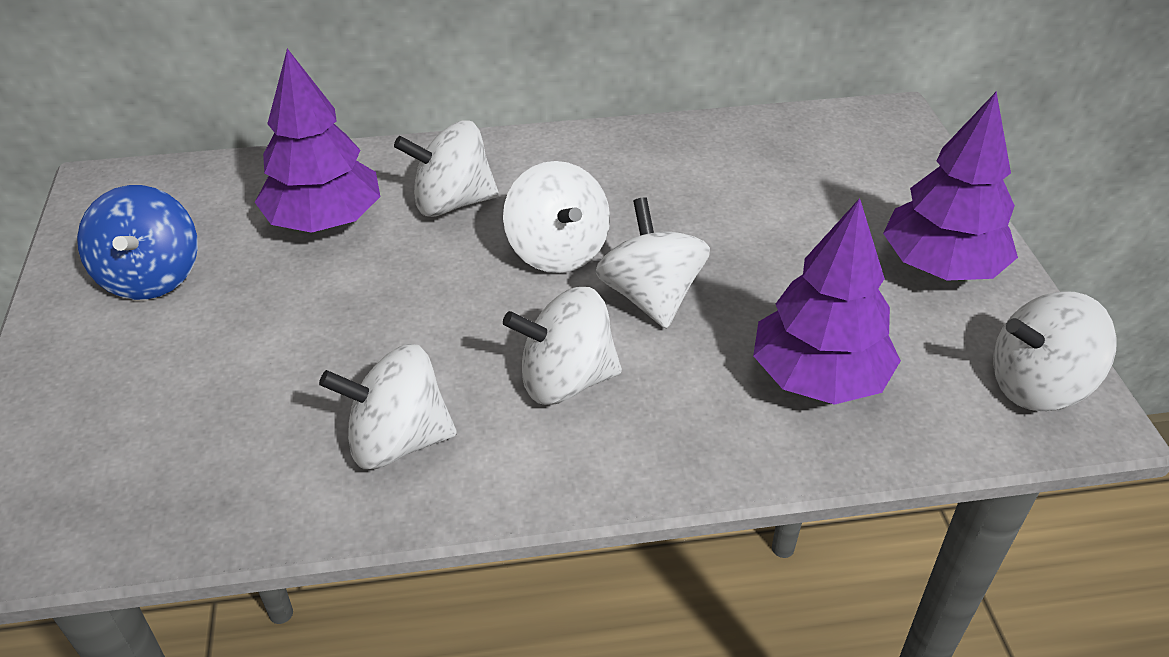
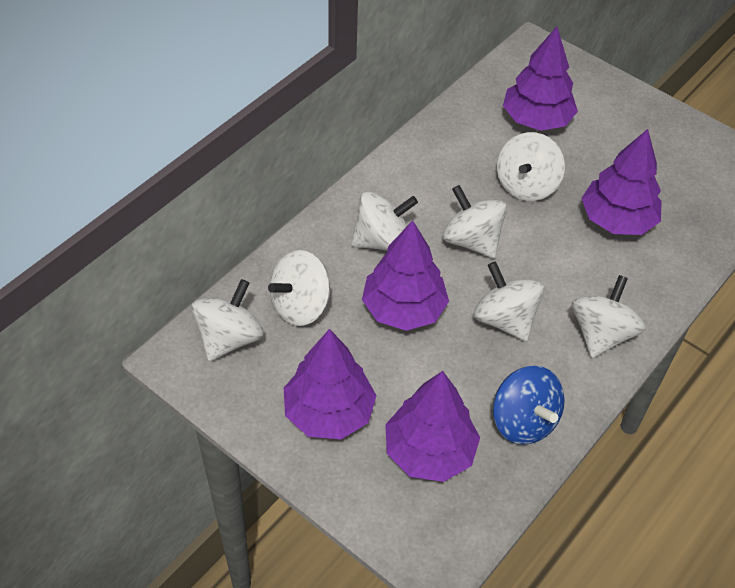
purple tree: [255,48,380,233] [753,198,901,405] [883,92,1018,281] = 3 -> [284,329,377,439] [362,220,449,331] [385,371,480,482] [503,27,578,131] [581,129,662,235] = 5
white spinning top: [319,344,457,469] [394,120,499,217] [503,161,610,273] [503,287,622,405] [595,197,710,329] [993,291,1117,411] = 6 -> [192,279,264,361] [268,250,331,326] [351,192,418,251] [443,185,507,258] [474,261,544,341] [497,132,565,201] [572,275,645,358] = 7

